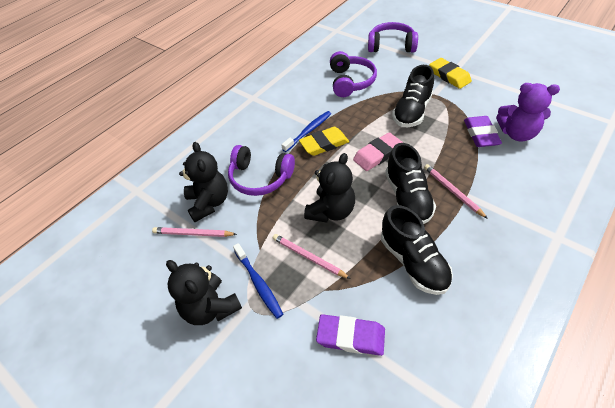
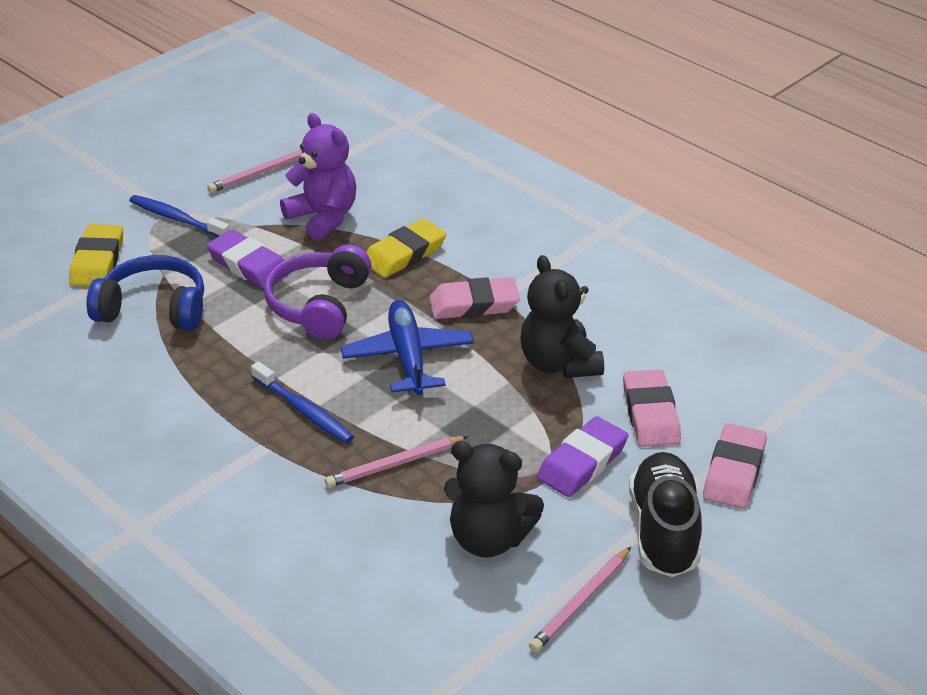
black shoe: [381,205,453,295] [385,143,436,224] [392,65,434,127] = 3 -> [629,452,702,577] = 1
black teddy bear: [166,260,242,325] [179,142,228,222] [304,153,355,223] = 3 -> [444,441,544,558] [521,255,604,378] = 2
blue headphones: none = 0 -> [87,255,204,331] = 1
blue plane: none = 0 -> [341,300,474,395] = 1
pink eraser: [353,132,403,171] = 1 -> [429,277,520,319] [623,369,681,447] [703,423,767,509] = 3
purple headphones: [228,145,295,196] [330,51,377,97] [368,22,418,52] = 3 -> [264,245,371,339] = 1

